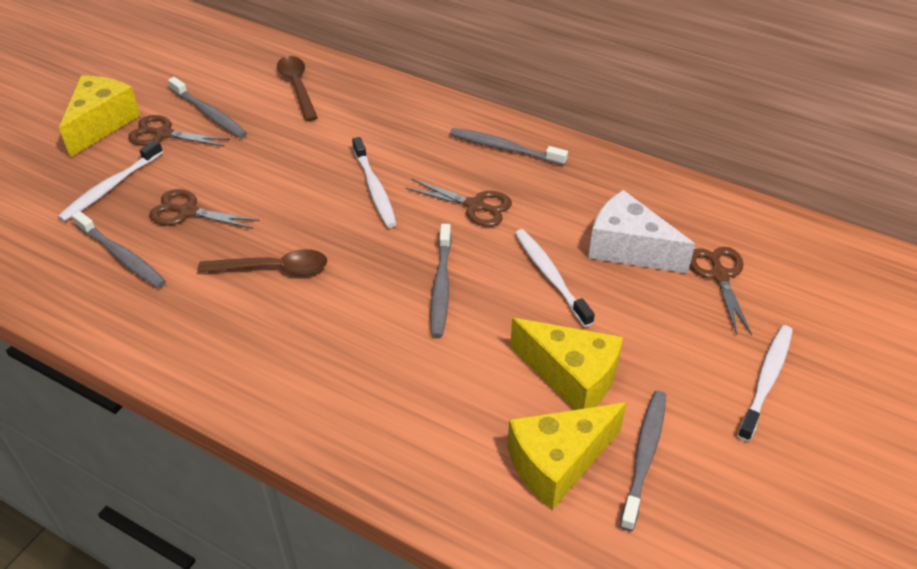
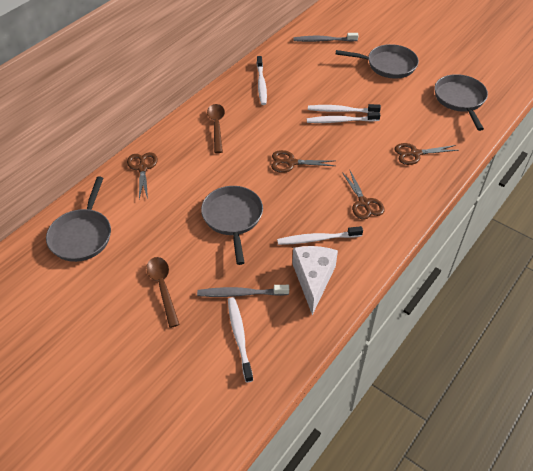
grey pan: none = 0 -> [46,176,111,262] [201,186,263,265] [336,44,419,79] [434,74,488,131] = 4
grey toothbrush: [72,211,166,288] [168,77,247,138] [430,224,452,338] [450,128,568,166] [620,391,666,531] = 5 -> [197,285,289,297] [293,33,359,42] = 2
white toothbrush: [58,140,163,222] [352,137,397,228] [515,229,595,327] [738,325,793,442] = 4 -> [228,297,253,383] [257,56,267,105] [277,226,363,245] [307,112,380,123] [308,104,381,113] = 5
yellow cheese: [59,75,141,157] [507,403,627,510] [510,318,623,410] = 3 -> none = 0

